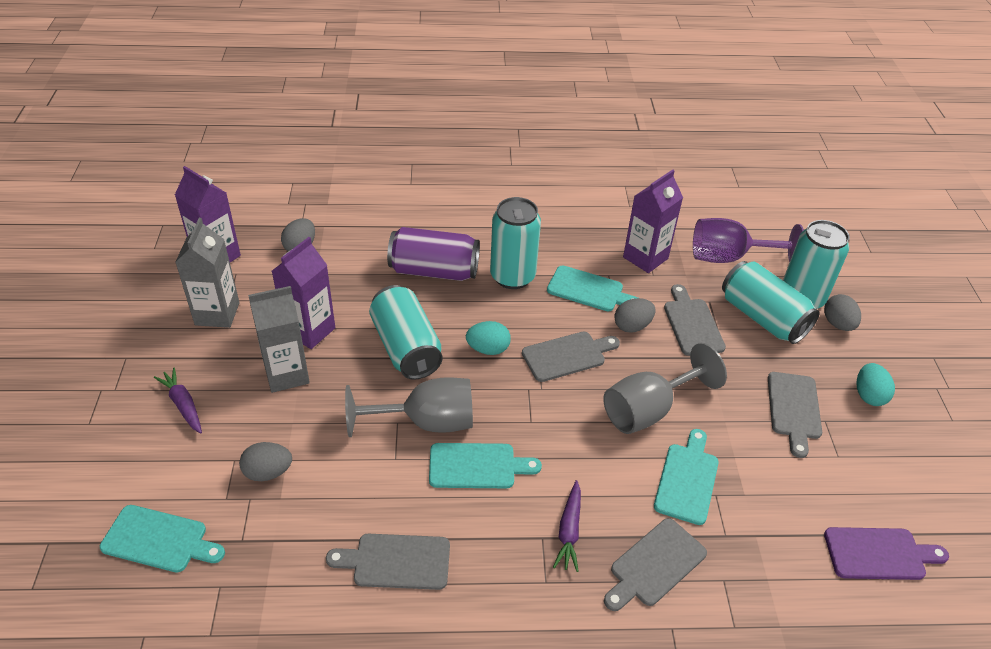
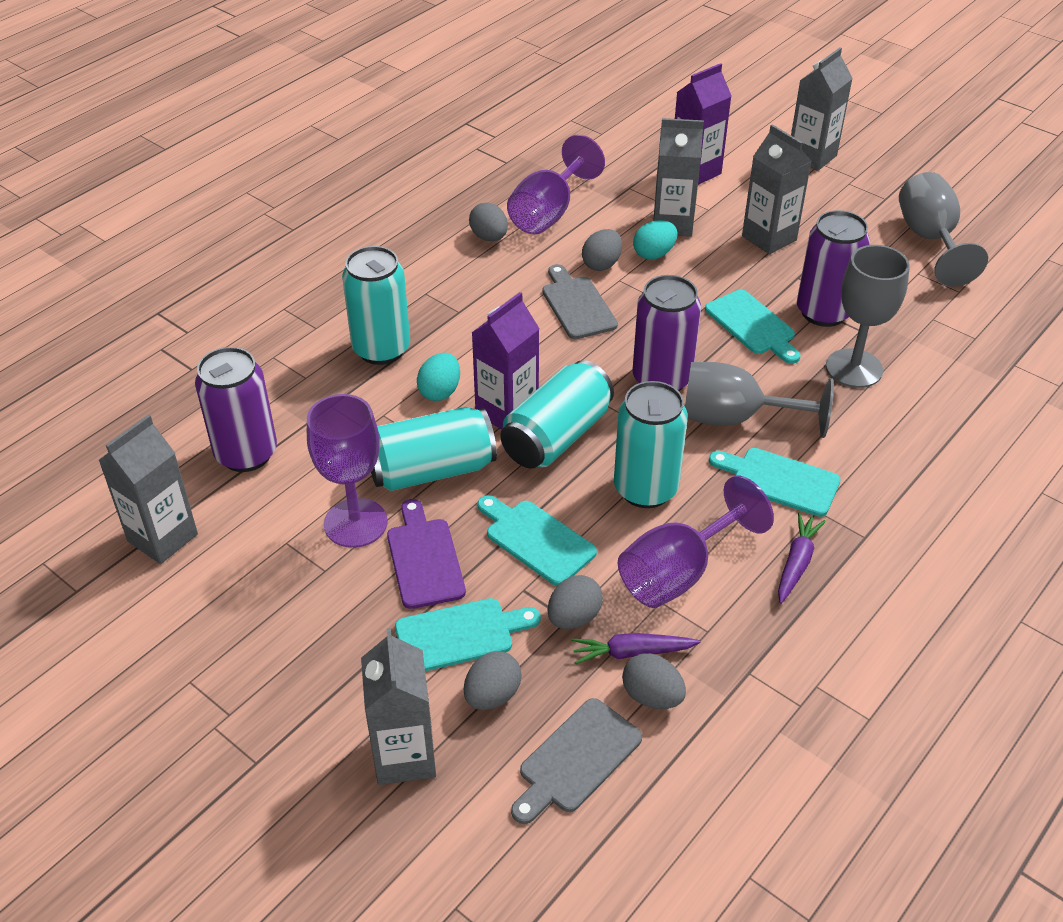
grey carton: [176,218,239,328] [248,286,310,393] = 2 -> [98,414,198,564] [361,628,436,785] [654,118,704,237] [742,124,812,254] [791,48,853,171] = 5
grey cutting board: [326,534,450,590] [522,332,620,382] [604,518,707,611] [664,284,726,356] [768,372,822,458] = 5 -> [511,698,642,824] [542,264,618,339] = 2
grey egg: [239,442,292,481] [281,218,315,251] [614,298,656,333] [824,294,861,331] = 4 -> [464,651,522,710] [469,202,508,241] [547,575,603,629] [582,229,622,271] [622,653,686,709] = 5
grey goblet: [345,377,473,437] [603,343,727,434] = 2 -> [685,362,834,438] [826,245,910,388] [899,172,988,287] = 3
purple can: [387,227,480,281] = 1 -> [195,347,277,472] [633,275,701,391] [797,210,870,327] = 3
purple carton: [175,166,241,262] [272,237,335,349] [623,170,683,273] = 3 -> [472,292,540,430] [675,63,731,185] = 2
purple goblet: [693,218,804,263] = 1 -> [307,394,388,548] [507,135,605,235] [618,476,774,608] = 3

